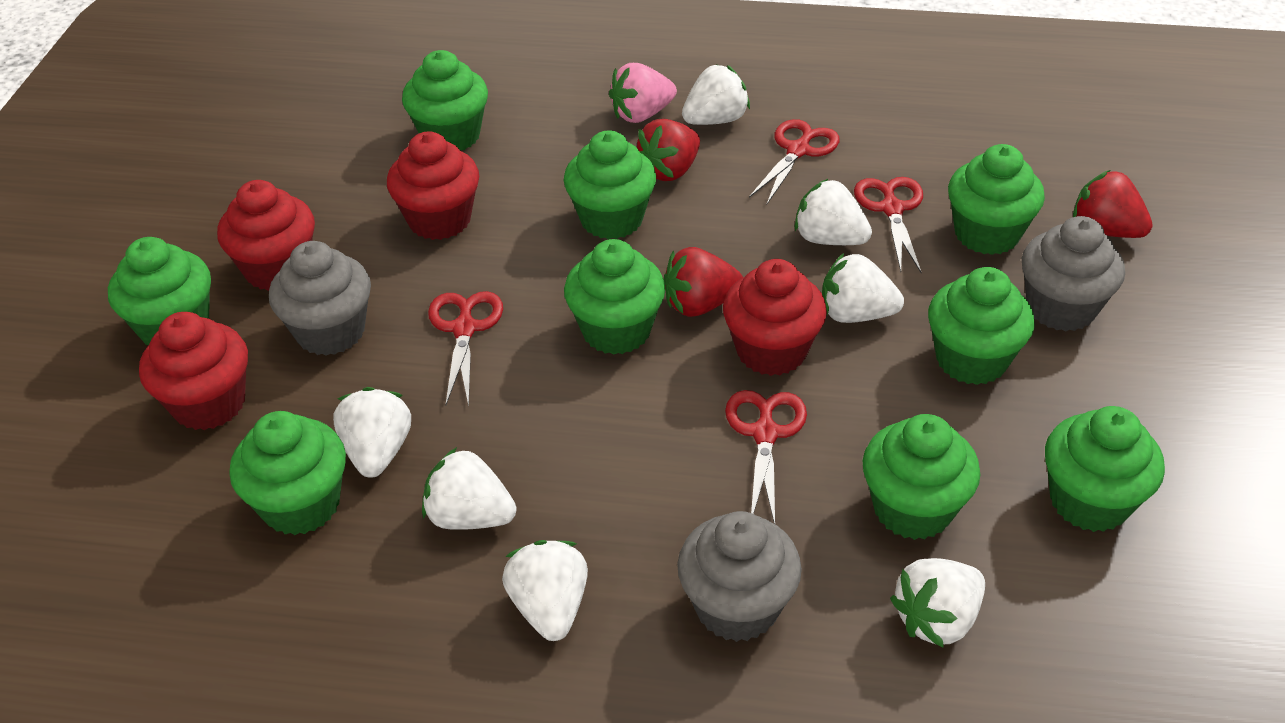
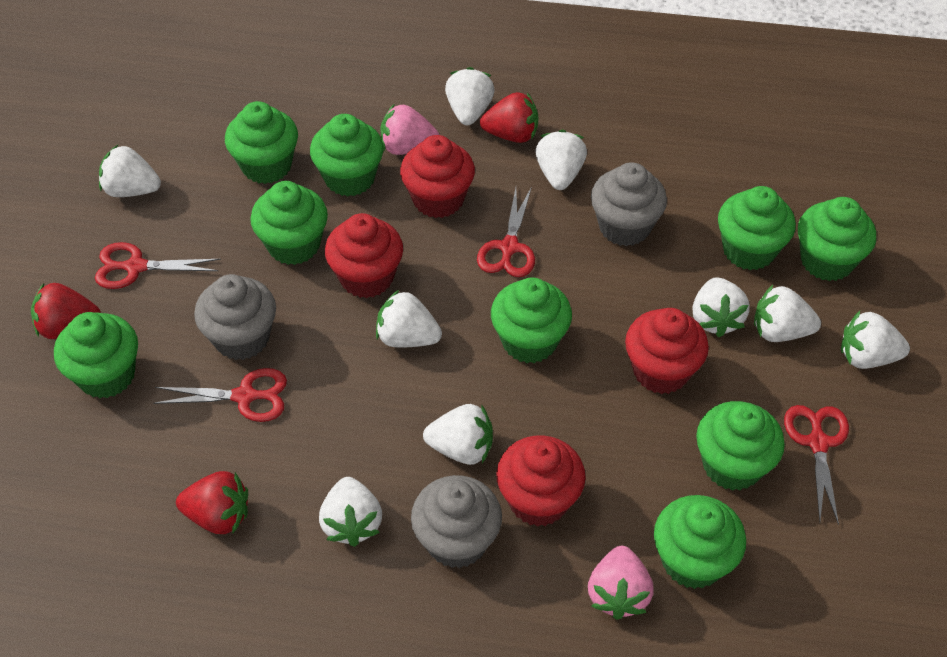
pink strawberry: [609,63,677,123] = 1 -> [381,104,439,155] [588,546,654,620] = 2
white strawberry: [333,387,411,478] [422,447,516,530] [502,540,588,641] [682,65,750,125] [795,179,872,245] [822,253,904,323] [890,558,985,648] = 7 -> [99,145,161,197] [319,477,382,547] [376,290,442,347] [423,404,493,465] [445,67,495,125] [535,130,587,190] [692,277,750,337] [754,285,821,342] [841,311,910,369] = 9

